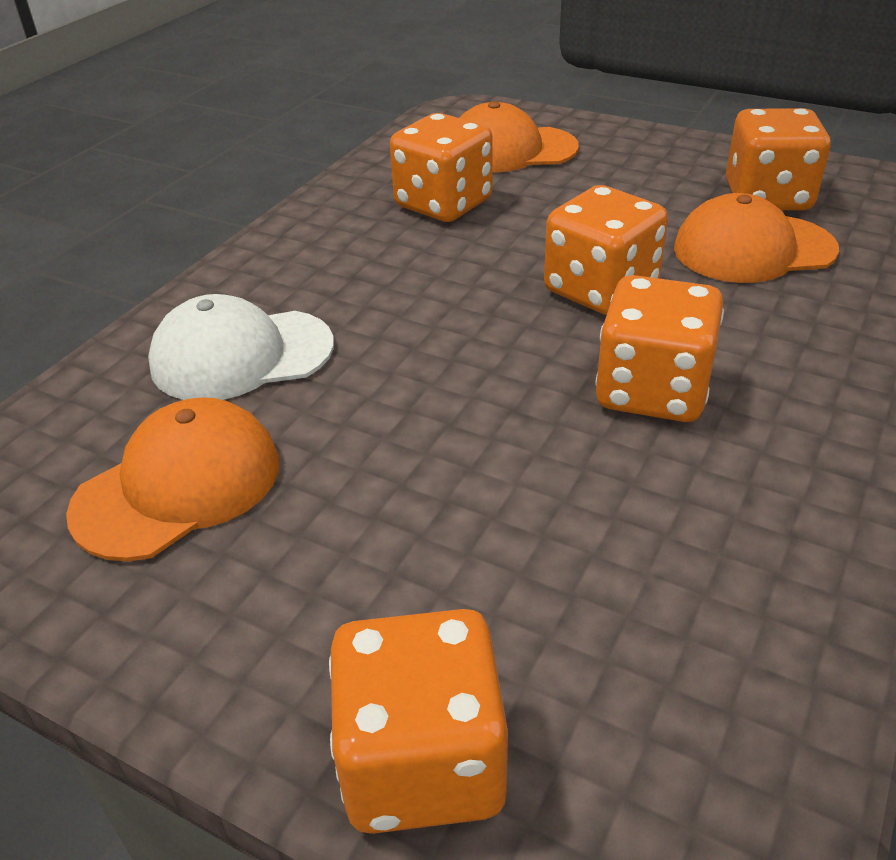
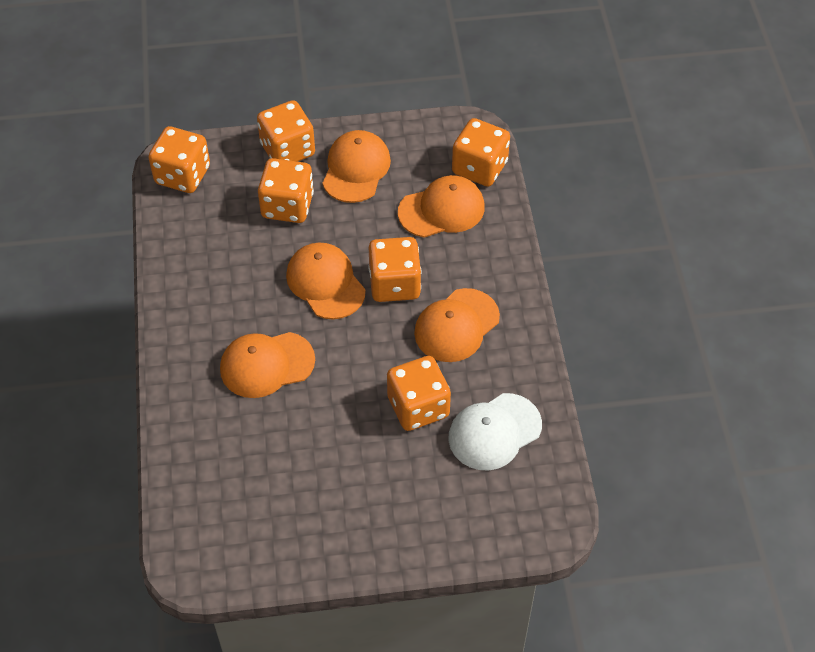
orange cap: [66,397,279,561] [459,101,579,172] [674,193,839,283] = 3 -> [220,332,315,398] [286,243,366,319] [322,130,391,203] [398,175,485,238] [414,288,500,362] = 5
orange dice: [329,609,508,834] [390,113,493,222] [544,185,668,315] [595,275,724,422] [726,108,831,210] = 5 -> [148,126,210,193] [257,100,315,162] [258,158,314,223] [369,237,421,302] [387,356,451,431] [452,118,510,187] = 6

